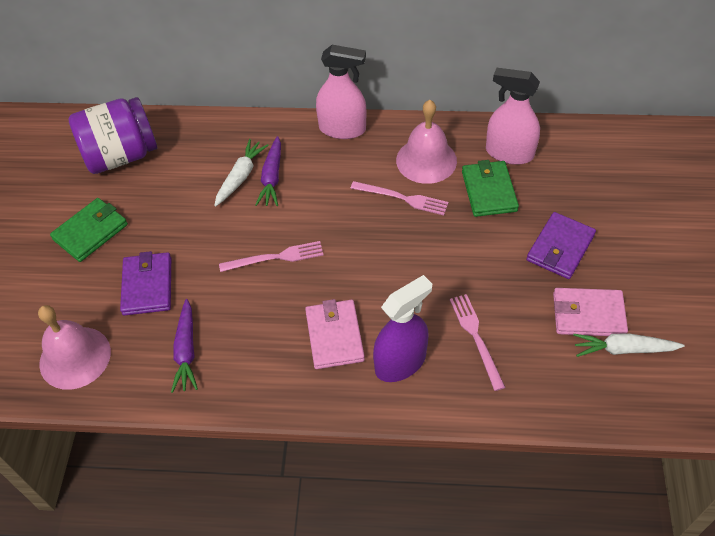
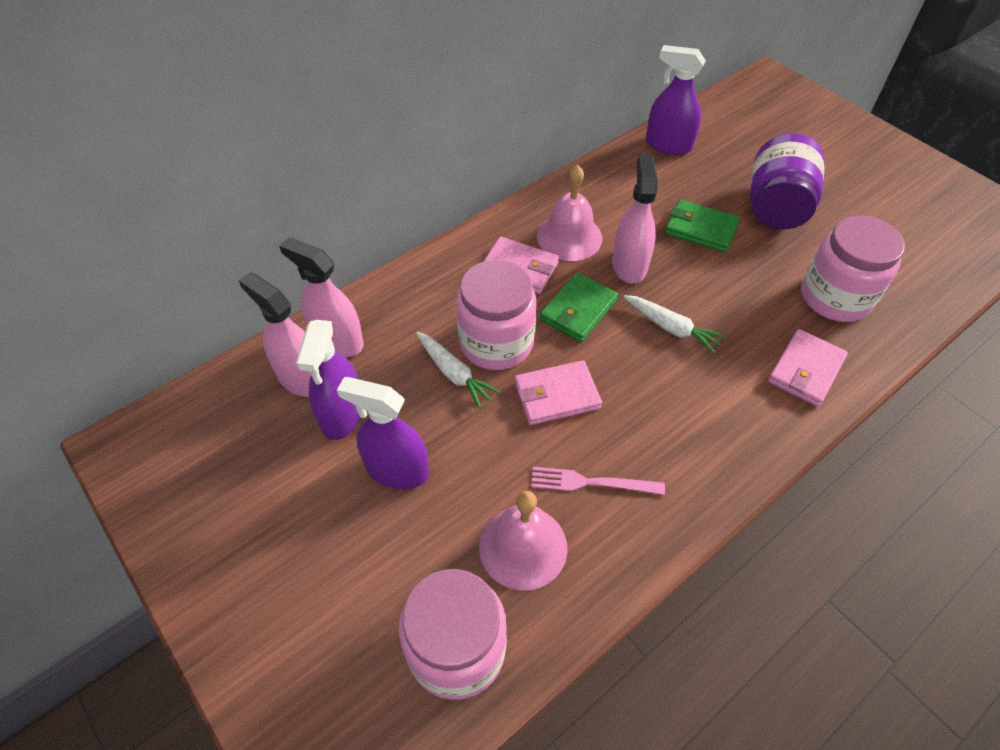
pink fork: [219,241,323,272] [350,181,448,215] [450,294,506,391] = 3 -> [531,467,665,495] = 1
pink jar: none = 0 -> [399,569,507,700] [456,260,537,370] [801,215,905,322] = 3
pink spray bottle: [316,45,366,139] [486,68,540,165] = 2 -> [239,272,311,397] [279,237,364,357] [612,154,658,284] = 3
pink wallet: [305,299,365,369] [553,288,628,336] = 2 -> [483,237,559,294] [514,360,602,425] [768,329,848,407] = 3
purple carrot: [171,299,198,393] [255,136,281,206] = 2 -> none = 0
purple spray bottle: [373,275,432,382] = 1 -> [296,320,360,440] [337,377,429,489] [646,45,706,155] = 3
purple wallet: [120,251,171,316] [527,212,596,279] = 2 -> none = 0

